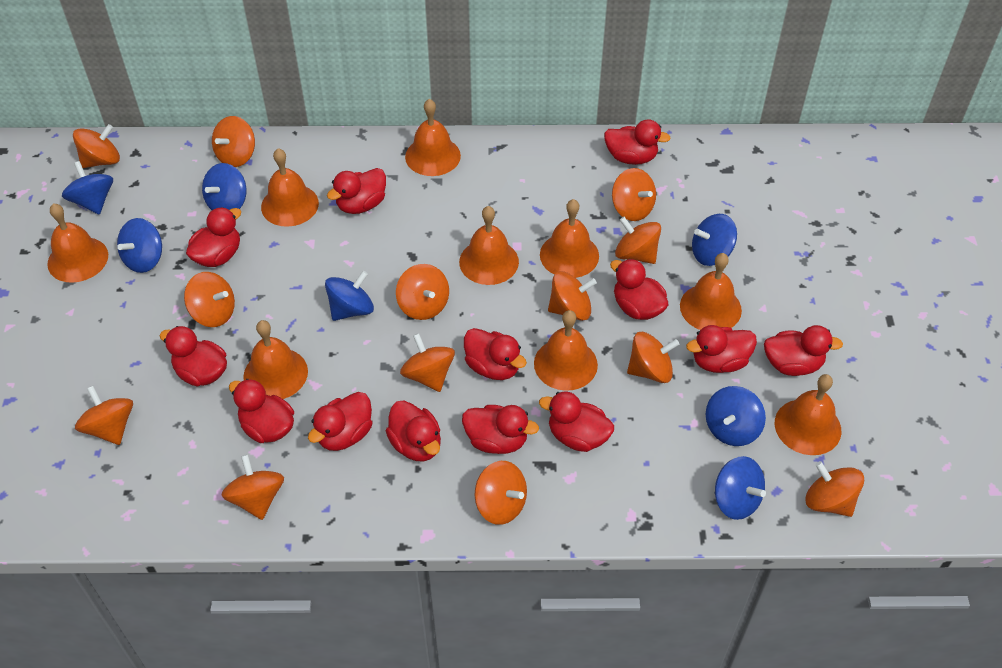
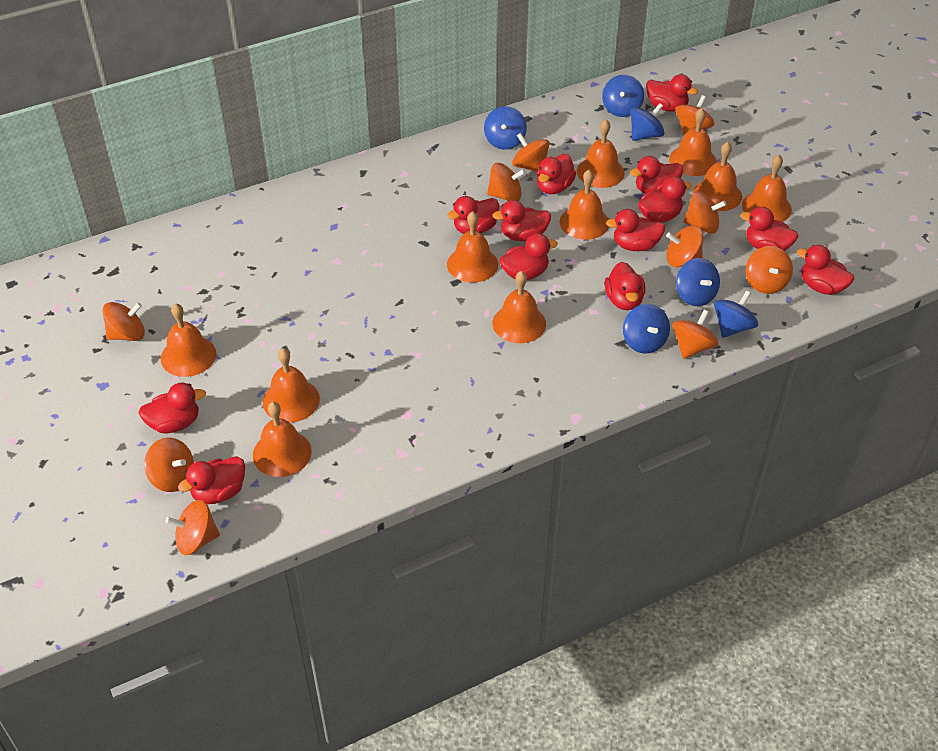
blue spinning top: [62,161,113,215] [117,218,162,273] [202,163,246,210] [325,271,374,321] [692,214,737,266] [706,386,766,446] [715,456,766,520] = 7 -> [484,106,527,150] [602,75,644,117] [623,304,670,354] [630,103,665,141] [676,258,720,306] [714,291,758,338] = 6
orange bell: [47,203,108,283] [243,320,308,399] [261,148,319,227] [405,99,461,176] [459,206,519,285] [534,310,598,391] [540,199,599,278] [680,253,742,330] [775,374,841,455] = 9 -> [161,303,216,377] [253,402,312,477] [263,348,320,423] [447,211,498,283] [492,271,546,343] [560,169,609,240] [577,119,625,188] [669,108,717,176] [693,142,742,211] [742,154,792,222] = 10
orange spinning top: [73,124,120,168] [75,386,133,445] [184,272,235,327] [212,116,255,167] [221,454,284,520] [396,264,449,320] [400,333,455,392] [475,461,527,525] [548,271,597,321] [612,168,656,221] [615,217,661,264] [627,332,679,383] [806,461,864,517] = 13 -> [102,302,145,341] [144,438,194,492] [165,500,220,555] [487,163,526,201] [512,133,550,172] [666,226,703,267] [672,310,718,359] [675,95,715,135] [684,191,727,234] [745,246,793,294] = 10

